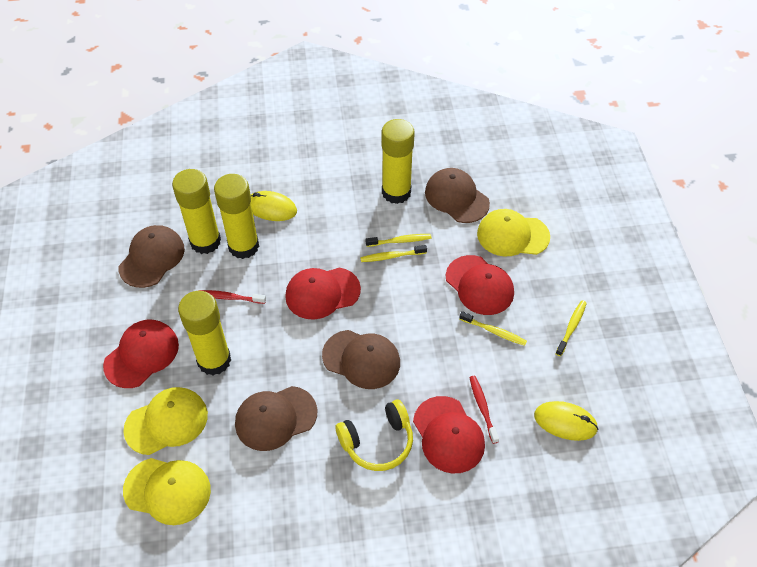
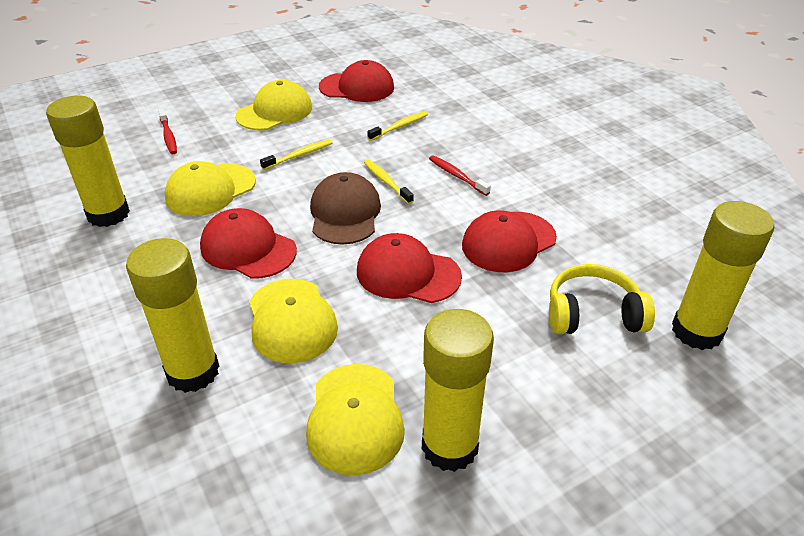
brown cap: [119,225,185,288] [235,386,317,451] [322,330,400,389] [425,168,490,223] = 4 -> [310,172,381,245] = 1
yellow cap: [123,387,208,455] [123,458,211,525] [477,209,550,256] = 3 -> [165,161,256,216] [235,80,312,130] [249,279,338,363] [306,364,405,475] = 4
yellow mouse: [251,191,297,221] [534,401,598,441] = 2 -> none = 0
yellow toothbrush: [360,245,427,262] [366,234,431,247] [459,311,527,346] [555,301,587,356] = 4 -> [260,139,332,170] [364,160,414,204] [367,111,428,141] = 3

